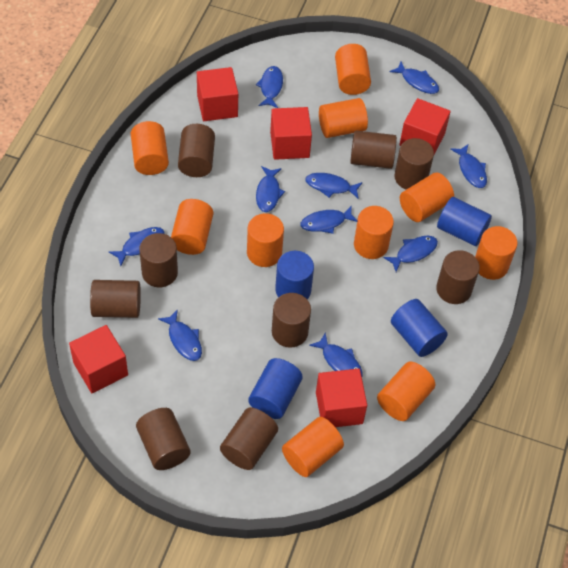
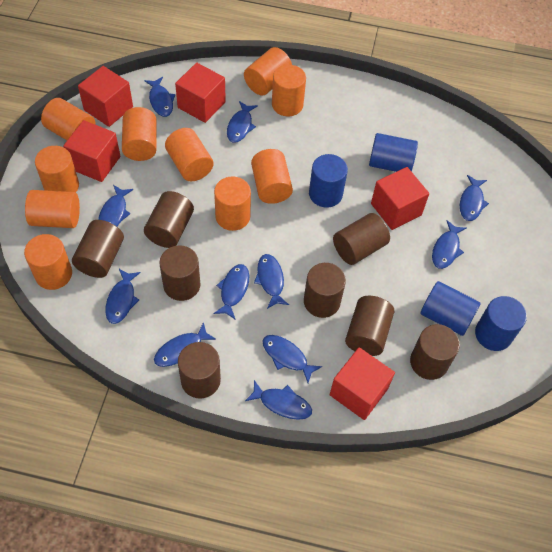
blue fish: [109,227,165,266] [158,309,202,361] [256,66,283,108] [256,166,285,212] [300,205,357,234] [305,173,363,199] [309,333,362,376] [383,236,438,272] [390,62,439,94] [450,145,487,188] = 10 -> [98,185,133,226] [105,269,140,324] [144,77,175,117] [154,322,216,367] [214,264,249,319] [227,101,258,143] [245,380,312,420] [254,254,289,309] [263,335,322,383] [432,220,466,269] [460,175,489,221] = 11
brown cylinder: [90,280,141,318] [136,408,191,470] [139,233,178,287] [178,124,215,177] [220,407,278,470] [272,293,311,348] [350,131,397,169] [394,138,434,190] [436,250,480,304] = 9 -> [72,220,124,278] [144,191,194,248] [159,245,200,301] [178,342,221,399] [304,263,346,318] [333,213,390,265] [345,296,394,356] [410,324,460,380] = 8

